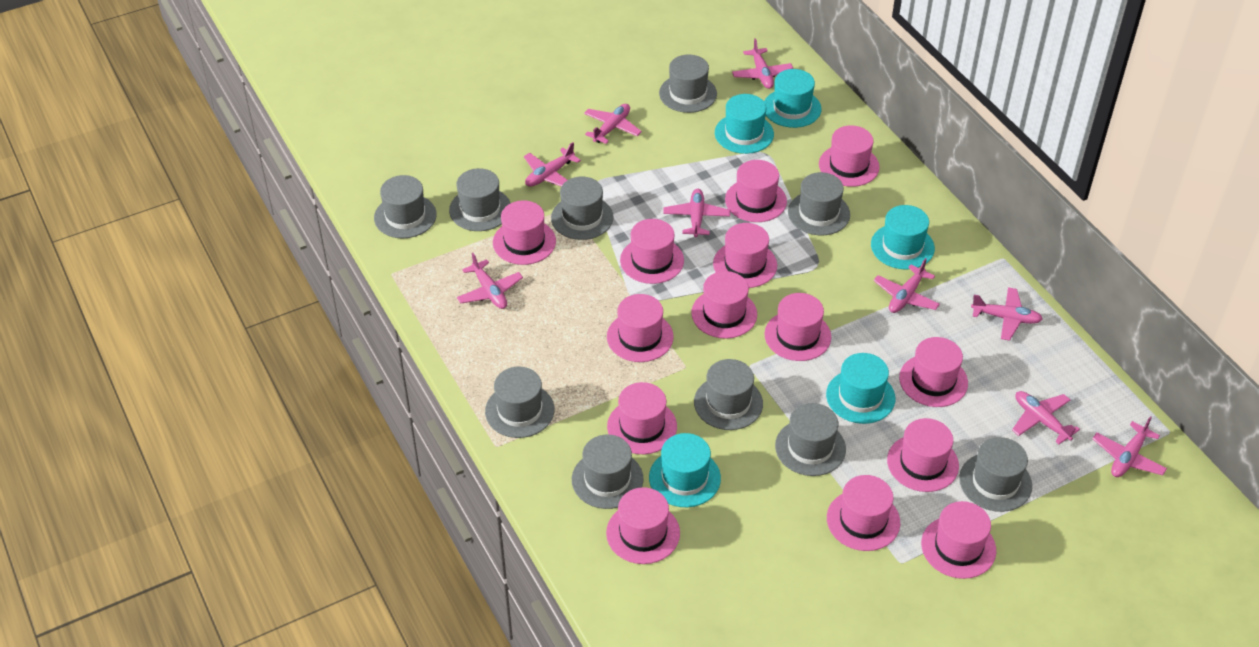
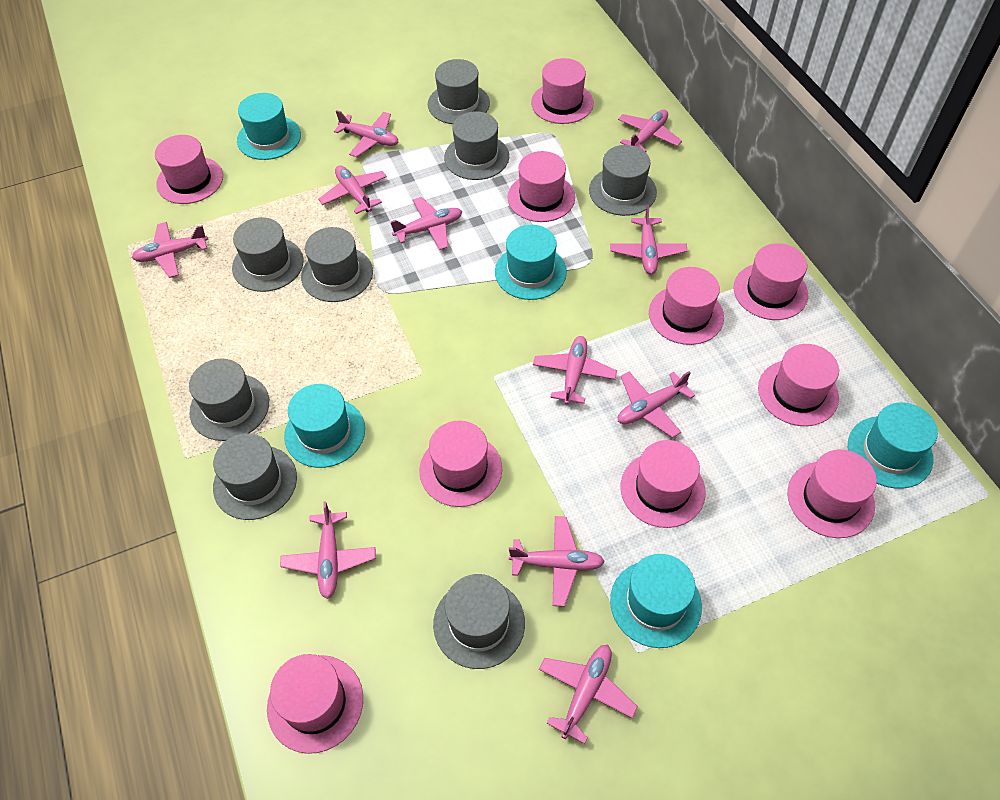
grey hat: [374,175,437,238] [449,168,510,231] [485,367,555,438] [551,177,613,240] [572,434,644,509] [659,54,717,113] [694,359,763,430] [775,403,846,476] [788,172,850,235] [959,437,1032,512] = 10 -> [189,359,269,441] [213,433,297,520] [232,217,304,292] [301,227,373,302] [428,59,490,124] [433,574,525,669] [444,111,509,180] [589,145,657,216] = 8
pink hat: [493,200,556,265] [606,487,680,564] [607,294,674,362] [607,382,677,454] [620,219,684,284] [691,271,757,338] [713,223,777,288] [725,160,787,222] [764,293,831,361] [819,125,880,187] [827,475,900,551] [887,418,959,492] [899,337,968,407] [921,501,996,579] = 14 -> [155,135,223,204] [267,654,363,754] [419,421,502,507] [507,151,575,222] [531,58,594,124] [621,440,706,528] [649,267,724,345] [734,243,808,320] [758,344,839,426] [787,449,877,538] = 10
pink plane: [457,253,523,309] [524,142,581,187] [584,104,642,144] [663,189,730,238] [732,38,793,89] [874,258,940,313] [971,287,1043,341] [1012,391,1080,444] [1092,416,1167,477] = 9 -> [132,222,208,278] [280,501,376,599] [318,165,387,214] [334,110,398,157] [390,197,462,250] [509,516,605,607] [533,336,617,405] [539,645,638,744] [610,205,688,274] [618,110,682,152] [618,371,695,438] = 11

